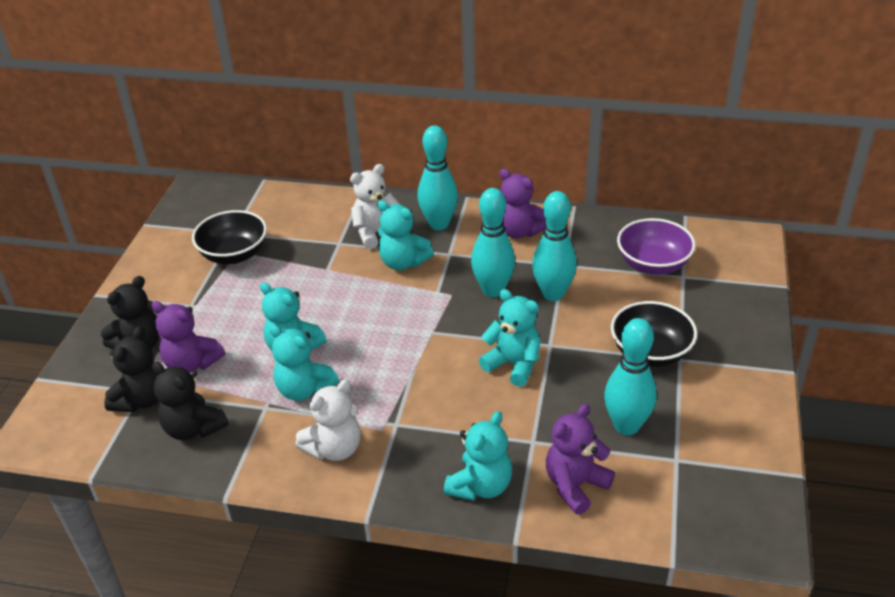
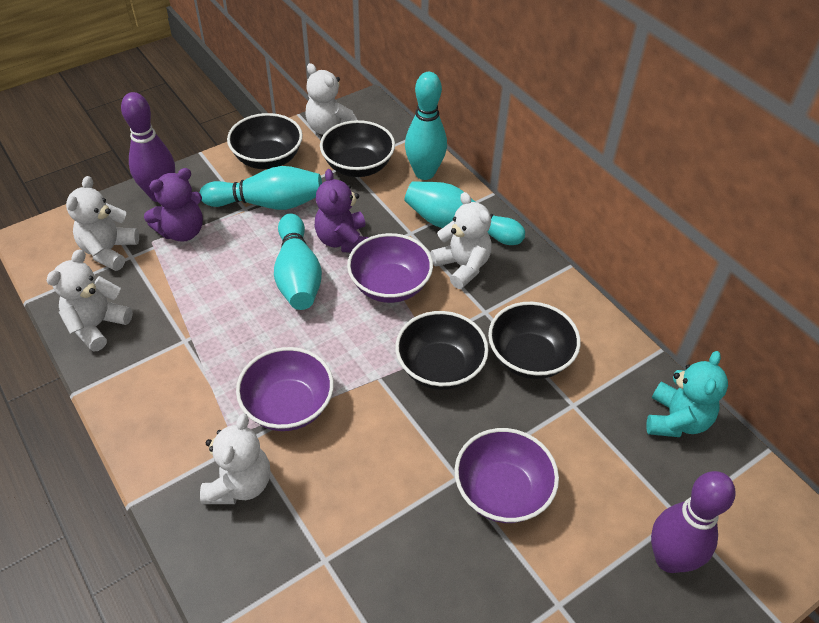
black bowl: [192,210,267,264] [611,301,697,367] = 2 -> [227,113,303,169] [320,120,395,177] [395,311,489,390] [488,302,581,379] = 4
black teddy bear: [101,276,159,349] [104,326,159,412] [152,361,229,440] = 3 -> none = 0
purple bowl: [617,218,696,275] = 1 -> [236,347,334,431] [347,233,433,303] [455,428,559,523] = 3
purple bowling pin: none = 0 -> [121,92,175,202] [651,471,735,573] = 2
purple teddy bear: [151,301,225,373] [500,169,546,238] [546,404,615,514] = 3 -> [144,168,203,242] [315,169,369,253] = 2
turquoise teddy bear: [260,282,327,351] [269,325,339,401] [377,200,434,270] [444,411,512,501] [479,289,541,387] = 5 -> [646,351,728,437] = 1
white teddy bear: [295,379,361,461] [350,164,401,249] = 2 -> [47,250,133,352] [66,176,139,271] [200,413,270,504] [305,63,357,135] [431,192,492,289] = 5

